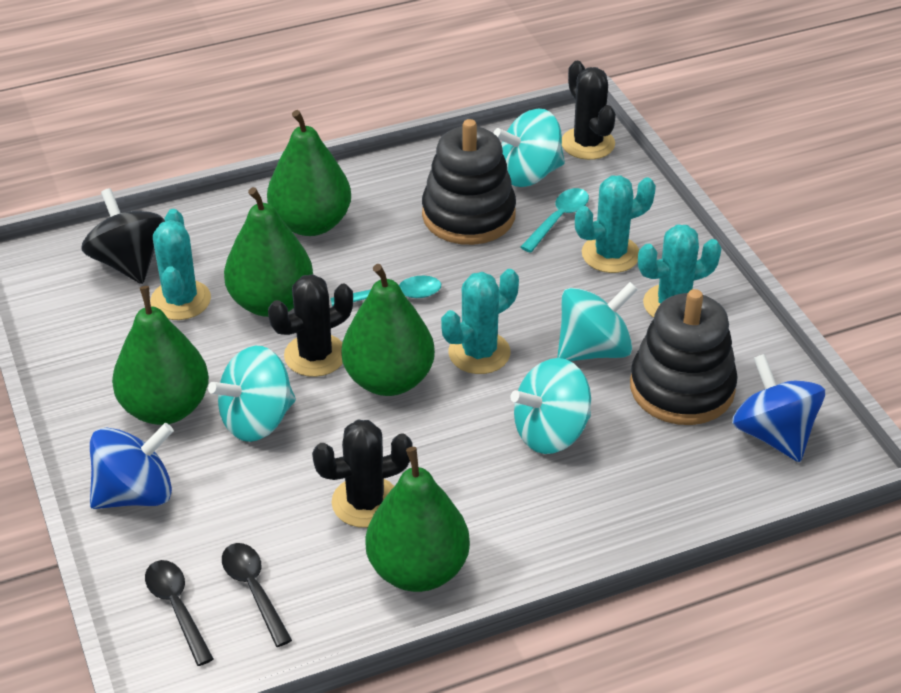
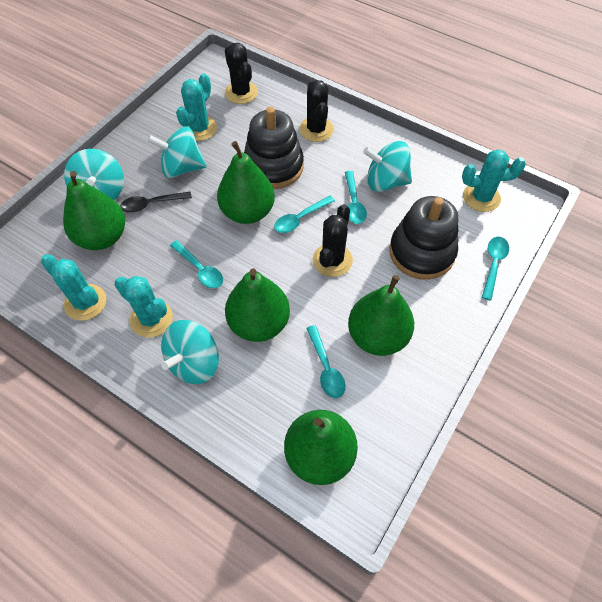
black spinning top: [81,188,165,284] = 1 -> none = 0
black spoon: [145,560,214,666] [222,543,292,647] = 2 -> [120,192,192,213] = 1
blue spinning top: [90,423,174,509] [732,354,825,462] = 2 -> none = 0
turquoise spoon: [330,276,441,306] [521,188,589,253] = 2 -> [170,240,223,288] [274,196,335,233] [306,325,345,398] [345,171,367,224] [482,237,509,301] = 5

